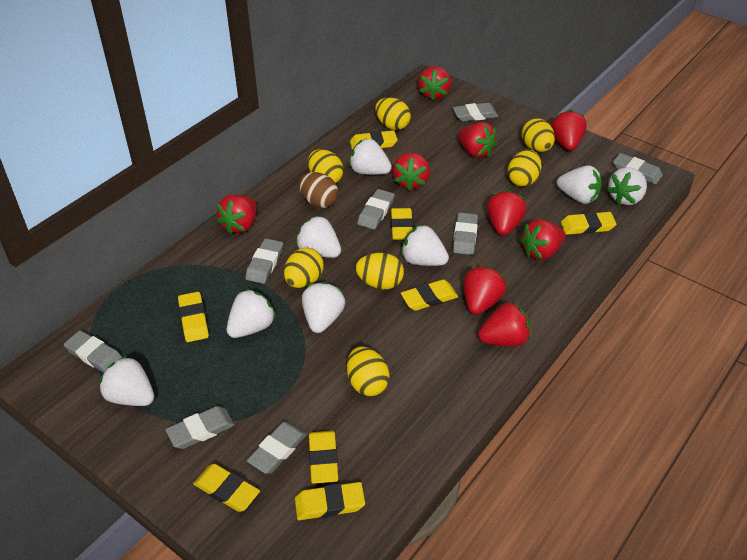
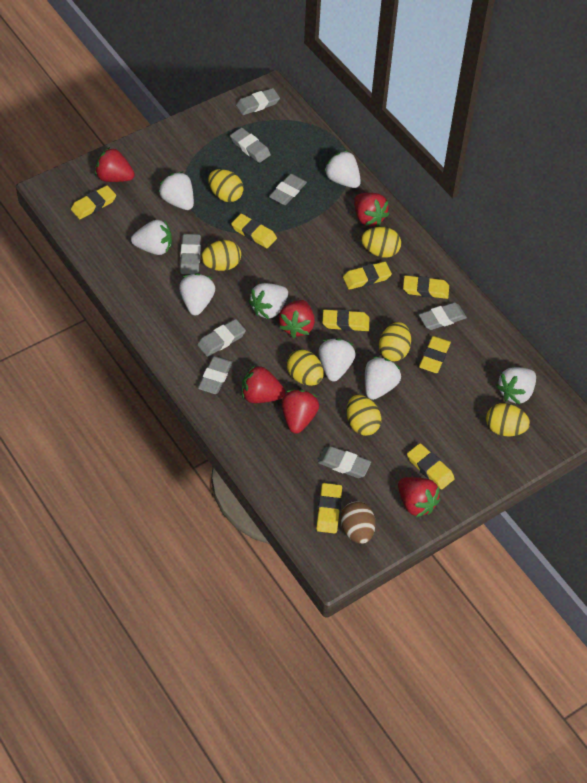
red strawberry: [217,195,257,234] [392,153,430,191] [418,66,451,101] [458,122,497,158] [463,266,506,315] [478,301,531,347] [487,190,526,236] [520,219,565,260] [551,109,587,151] = 9 -> [95,147,135,182] [242,365,285,403] [279,300,315,338] [281,390,319,434] [354,193,389,227] [398,477,440,517] = 6

